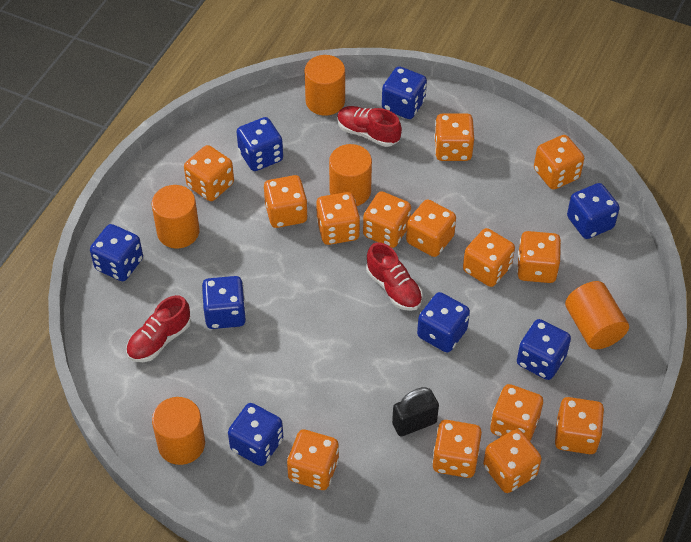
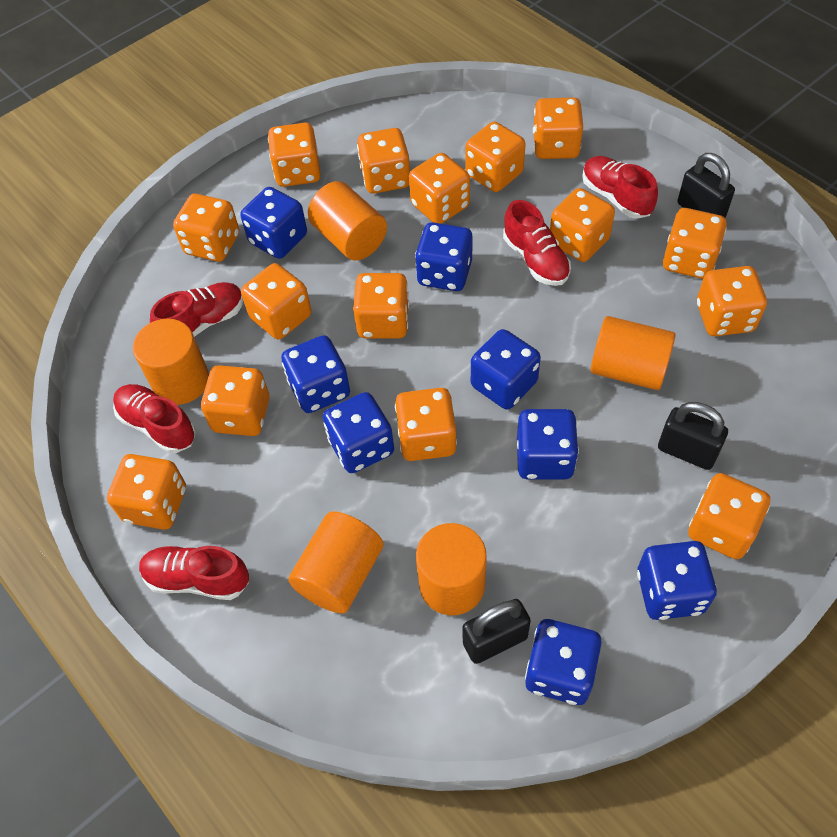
black padlock: [392,387,439,436] = 1 -> [462,599,531,664] [658,402,728,470] [678,153,735,218] = 3
orange dice: [184,145,234,201] [264,175,308,228] [287,430,339,490] [316,192,360,245] [363,191,411,248] [406,199,456,257] [432,420,482,478] [434,114,474,161] [463,228,515,287] [483,429,542,493] [490,384,543,441] [517,231,561,283] [534,135,584,190] [555,397,604,454] = 14 -> [107,454,186,530] [173,194,239,262] [201,365,270,436] [241,263,312,339] [268,123,321,187] [353,273,409,339] [357,128,410,194] [395,388,457,461] [409,153,470,224] [465,122,526,192] [533,98,583,159] [550,188,615,262] [663,208,727,279] [688,473,770,559] [697,266,767,336] = 15
red shoe: [126,295,191,362] [337,106,402,147] [366,242,423,311] = 3 -> [113,384,196,453] [139,546,249,600] [150,282,243,337] [503,200,571,286] [582,156,658,219] = 5

